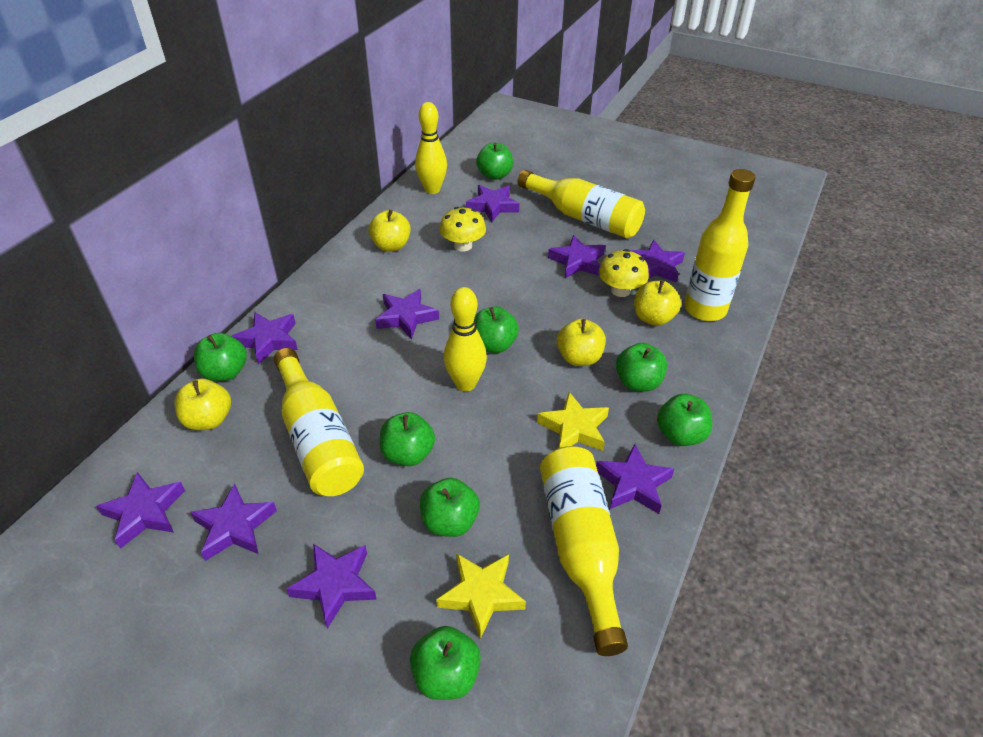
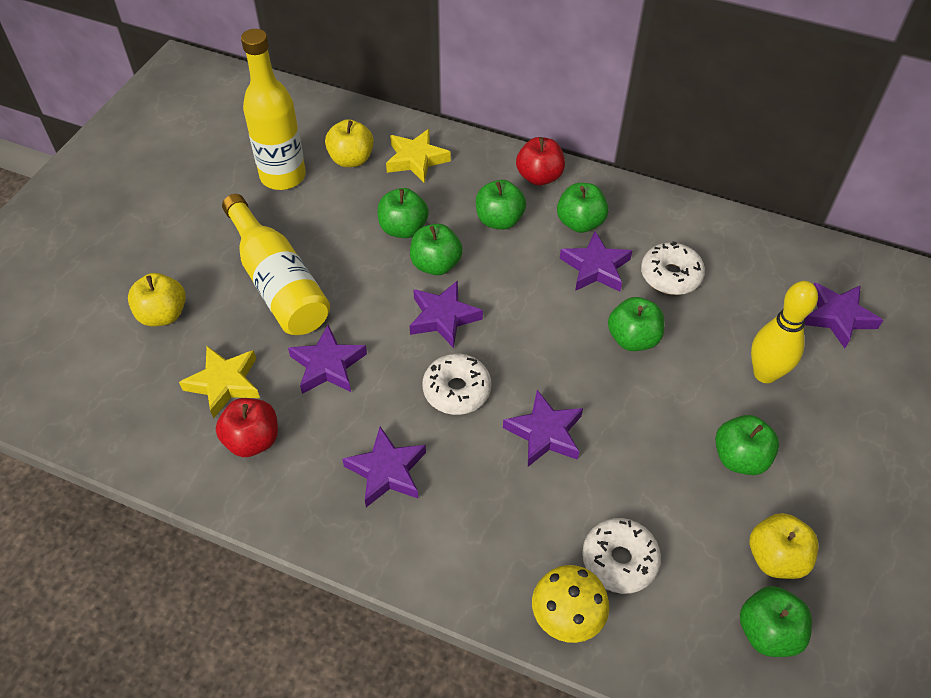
green apple: [194,333,247,381] [380,412,435,466] [410,626,481,700] [420,478,480,537] [474,306,519,353] [476,143,513,180] [616,343,667,392] [657,394,713,446] = 8 -> [377,188,429,238] [410,224,463,275] [476,180,526,230] [557,183,609,233] [608,297,664,351] [715,415,779,475] [740,586,812,657] = 7
purple star: [96,472,185,549] [190,483,277,561] [231,312,298,365] [286,544,377,629] [375,289,439,339] [466,185,519,222] [548,235,605,278] [596,444,674,514] [630,240,685,283] = 9 -> [288,325,367,394] [342,427,426,507] [410,280,483,348] [503,390,583,467] [560,231,632,292] [805,283,883,348] = 6
red apple: none = 0 -> [216,398,278,457] [516,137,565,186] = 2
white donut: none = 0 -> [423,354,491,415] [582,518,661,594] [641,241,705,295] = 3
yellow apple: [174,379,231,430] [369,210,411,252] [557,319,606,366] [634,280,681,326] = 4 -> [128,273,186,326] [325,119,374,167] [750,513,818,579] = 3
yellow bottle: [274,348,364,496] [518,170,645,238] [540,446,628,656] [684,169,755,321] = 4 -> [222,194,330,335] [241,29,306,190] = 2
yellow bowling pin: [415,102,447,194] [444,287,487,392] = 2 -> [751,281,818,383] = 1
yellow mushroom: [439,207,486,252] [599,249,649,297] = 2 -> [532,565,609,643] = 1

